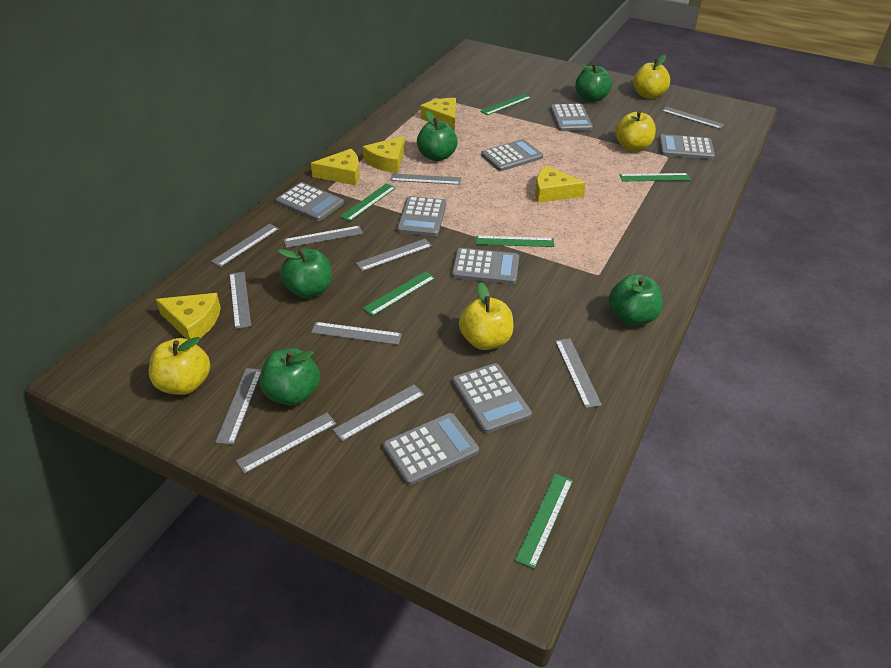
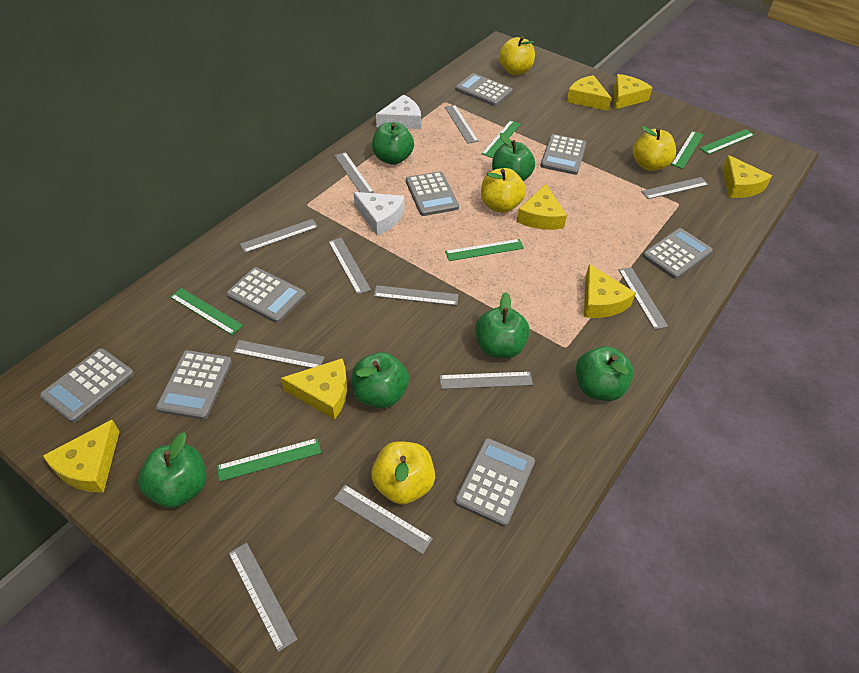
green apple: [259,348,320,406] [278,248,332,298] [417,111,458,161] [575,63,612,102] [609,274,663,326] = 5 -> [138,432,207,508] [352,352,409,408] [372,122,414,165] [475,292,530,358] [492,133,535,181] [576,346,634,401] = 6
white cheese: none = 0 -> [354,192,404,235] [376,95,421,129] = 2
yellow cheese: [156,293,221,340] [311,149,360,185] [363,136,405,173] [421,98,456,131] [535,165,586,203] = 5 -> [43,420,120,493] [281,359,347,420] [517,184,567,230] [567,75,611,111] [584,264,636,318] [614,74,653,110] [722,155,772,198] = 7

